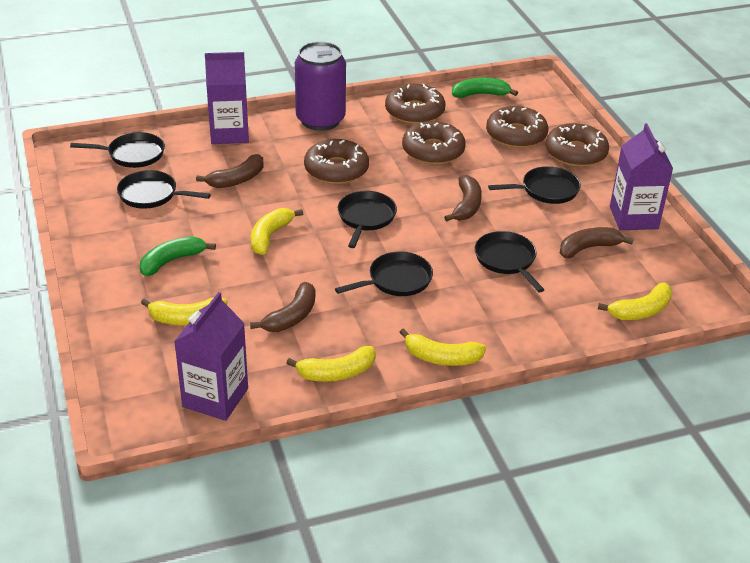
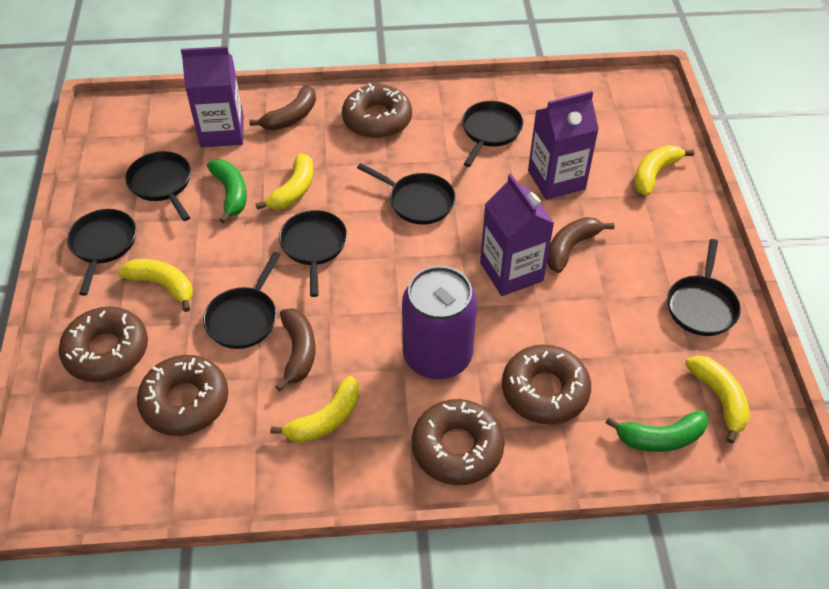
black pan: [70,132,165,168] [117,170,211,209] [335,251,433,296] [338,191,397,248] [475,231,545,292] [488,166,581,204] = 6 -> [67,209,136,296] [125,151,191,221] [203,252,281,349] [279,210,347,297] [357,163,456,225] [462,101,523,167] [667,239,741,336] = 7
brown banana: [196,154,263,188] [250,282,315,332] [444,175,482,221] [560,227,634,258] = 4 -> [249,85,316,130] [275,308,315,391] [547,217,615,273] = 3

